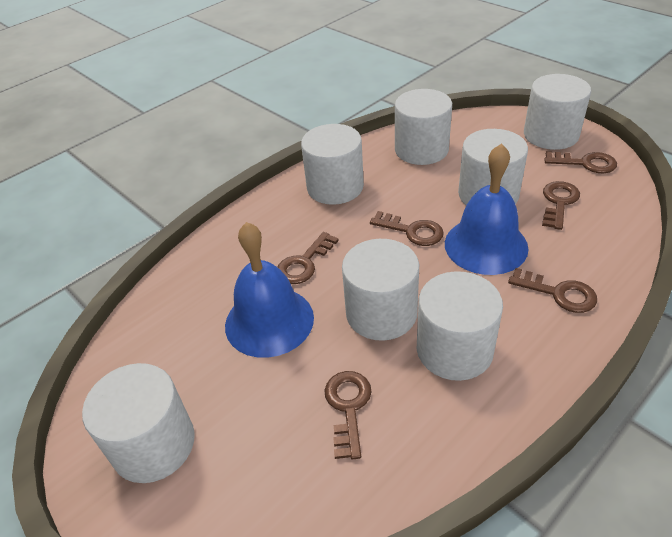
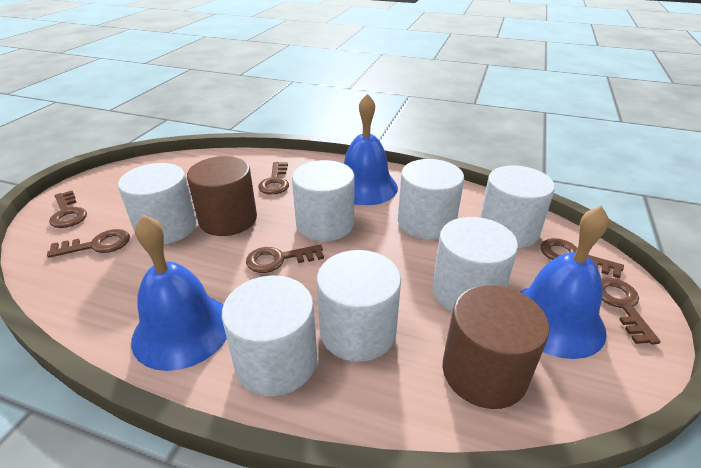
blue bell: [225,222,314,358] [445,143,529,275] = 2 -> [131,215,227,371] [344,93,398,205] [520,206,609,359] = 3
brown cylinder: none = 0 -> [187,156,257,236] [443,285,550,409] = 2

